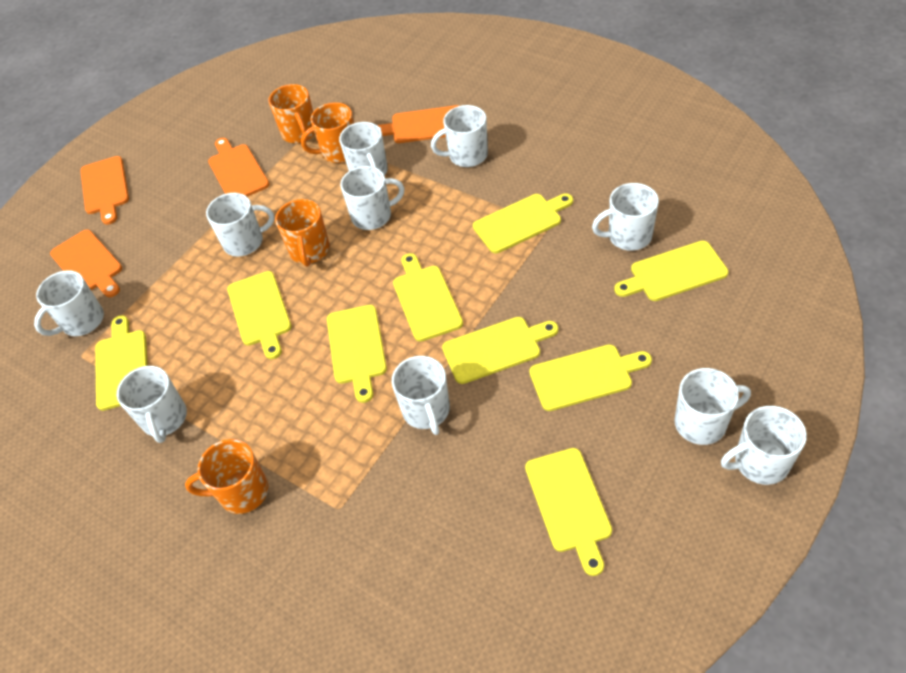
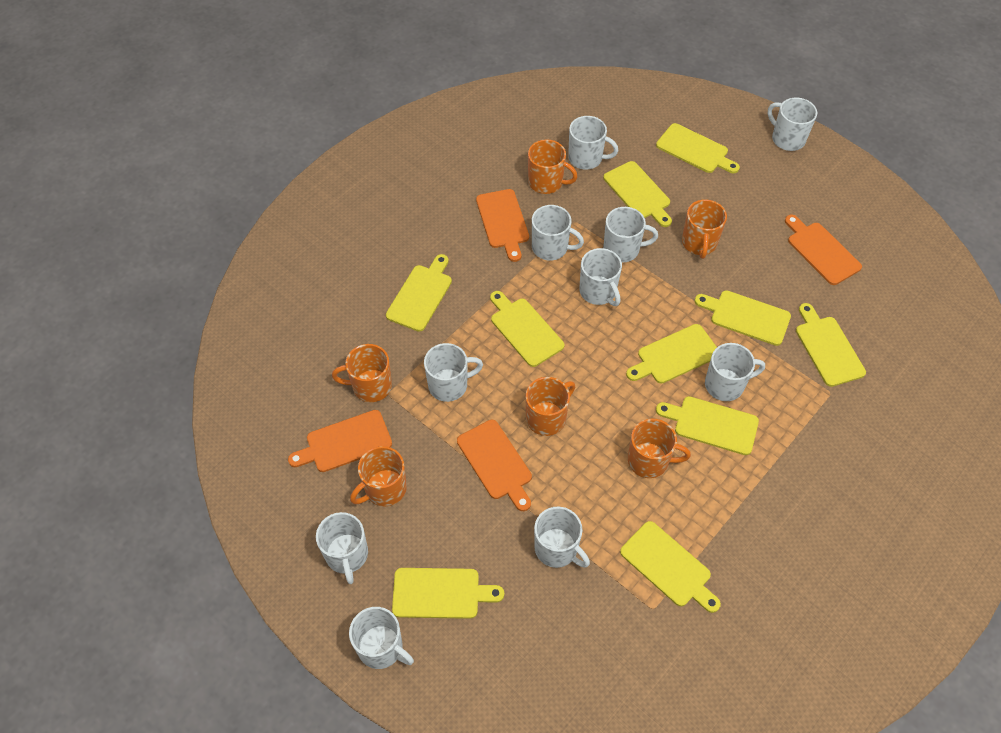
orange mug: [185,439,268,514] [269,84,315,143] [275,199,330,267] [301,102,354,163] = 4 -> [332,344,392,402] [350,446,407,506] [525,377,575,436] [528,139,578,194] [628,418,691,478] [682,199,727,259] = 6
yellow cutting board: [95,315,148,411] [227,271,291,359] [327,305,387,403] [393,253,463,342] [442,317,559,384] [473,194,573,253] [525,448,612,576] [529,344,652,411] [614,241,729,301] = 9 -> [386,254,452,332] [392,568,504,619] [490,291,564,367] [603,161,672,227] [620,521,721,613] [626,324,717,384] [656,123,740,173] [656,396,759,455] [694,290,791,346] [796,303,866,387] = 10

